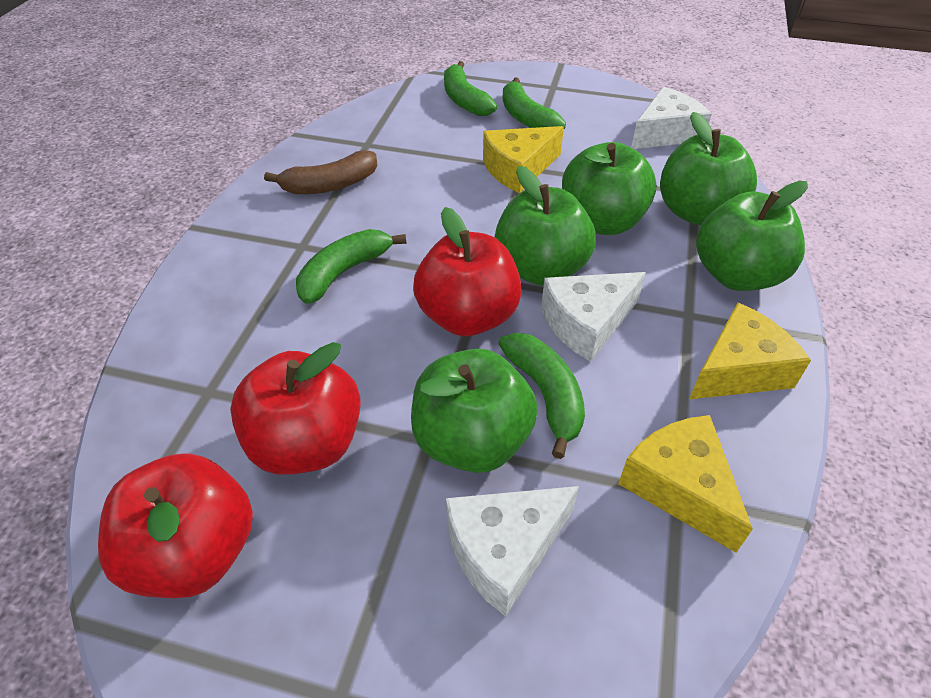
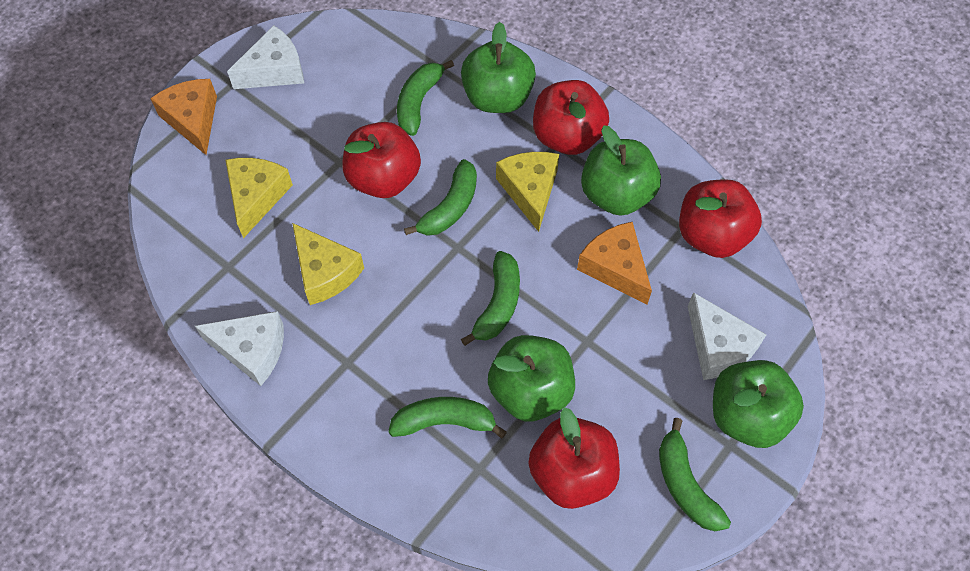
brown banana: [264,150,377,194] = 1 -> none = 0
green apple: [411,349,538,473] [495,166,596,286] [562,142,656,235] [660,112,757,225] [696,181,808,291] = 5 -> [461,22,536,113] [488,335,575,421] [581,125,661,216] [713,360,804,448] = 4
green banana: [296,229,406,304] [444,61,497,116] [498,333,585,459] [502,77,566,129] = 4 -> [388,397,507,439] [397,60,454,136] [404,159,477,236] [461,251,520,346] [659,418,731,531] = 5
orange cheese: none = 0 -> [150,79,217,155] [577,222,652,305] = 2
red apple: [98,453,253,598] [230,342,361,475] [413,207,522,336] = 3 -> [342,122,421,198] [528,407,620,509] [533,80,609,155] [679,179,762,258] = 4

